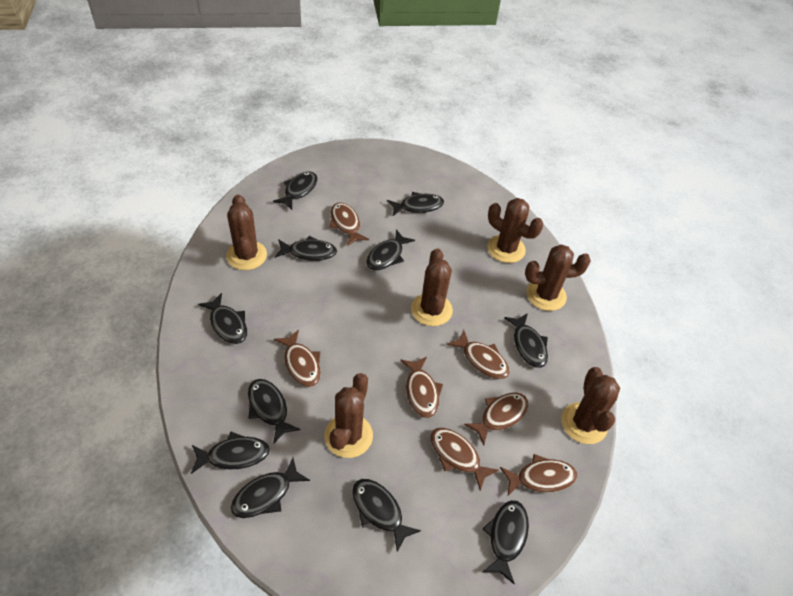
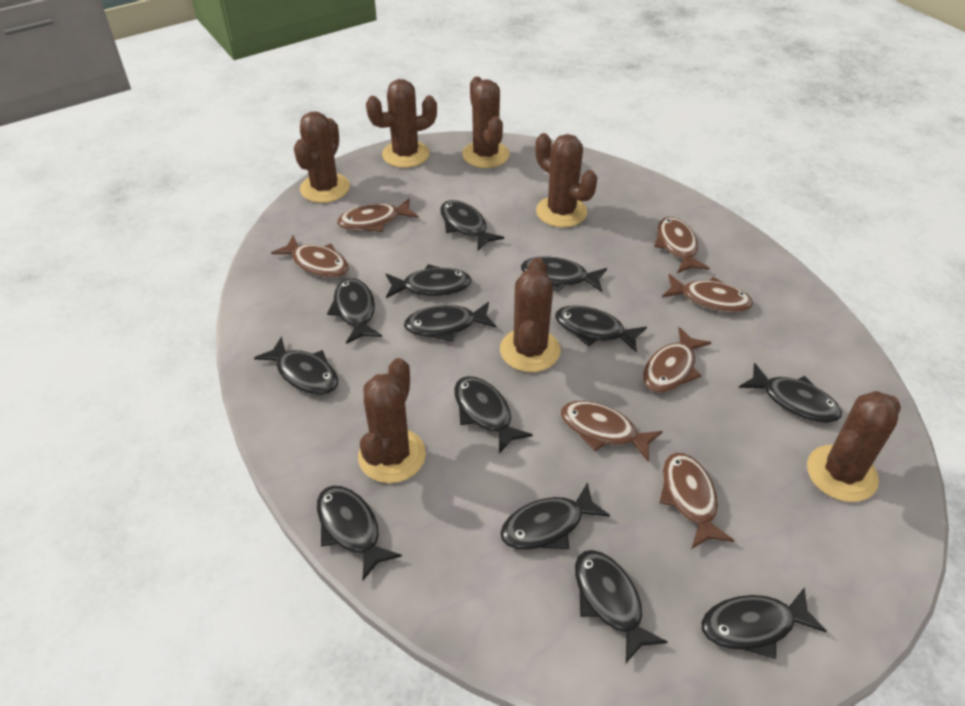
black fish: [191,432,270,474] [198,293,247,344] [231,458,310,518] [248,379,301,443] [273,171,317,210] [275,236,337,261] [352,479,421,552] [366,229,415,270] [387,192,444,217] [483,500,529,584] [504,313,548,368] = 11 -> [254,336,338,395] [317,486,402,580] [327,278,382,344] [386,264,472,298] [404,302,496,342] [440,200,504,250] [454,376,533,454] [500,482,610,550] [521,256,607,292] [555,305,647,353] [575,550,668,663] [701,587,827,659] [739,363,842,423] = 13
brown cactus: [226,195,267,270] [324,373,373,458] [411,249,453,326] [487,198,543,263] [525,244,591,311] [561,367,620,444] = 6 -> [294,111,350,203] [358,358,426,483] [366,79,437,168] [462,77,510,168] [500,258,560,372] [535,133,597,227] [807,391,901,502] = 7

